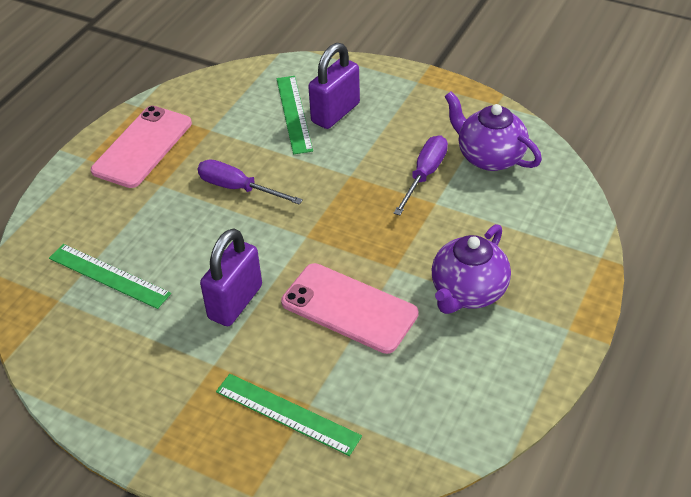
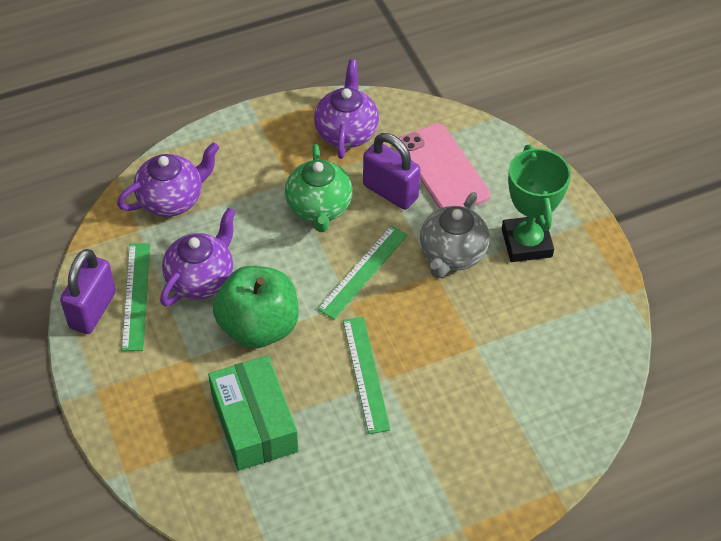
green apple: none = 0 -> [213,266,299,348] = 1
green box: none = 0 -> [208,355,298,471] = 1
green teapot: none = 0 -> [285,144,353,232] = 1
green trophy: none = 0 -> [502,145,571,262] = 1
grey teapot: none = 0 -> [420,192,489,278] = 1
pink phone: [91,106,192,188] [281,263,418,354] = 2 -> [399,123,490,209] = 1
purple screwdriver: [197,159,303,205] [394,135,448,215] = 2 -> none = 0
purple teapot: [431,224,511,314] [444,92,542,171] = 2 -> [117,142,219,217] [160,208,236,306] [314,59,379,159] = 3

